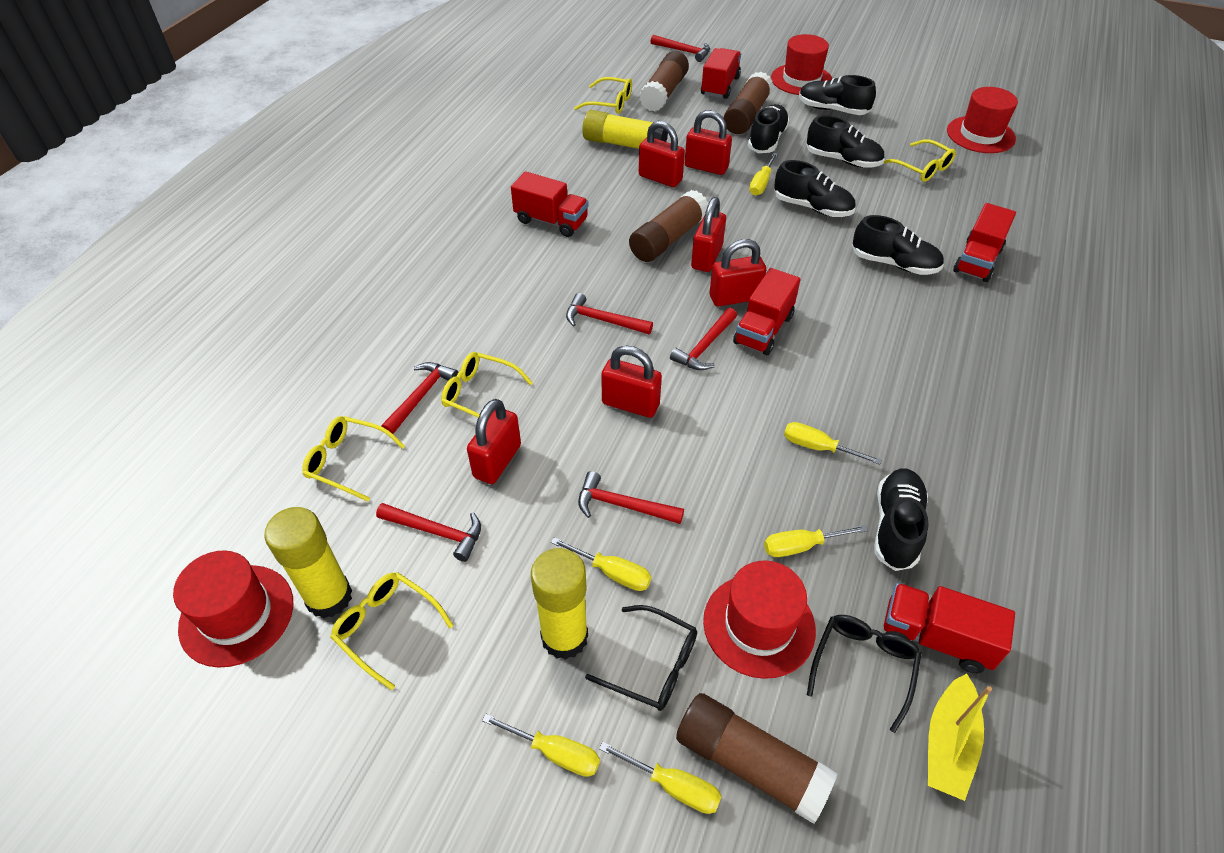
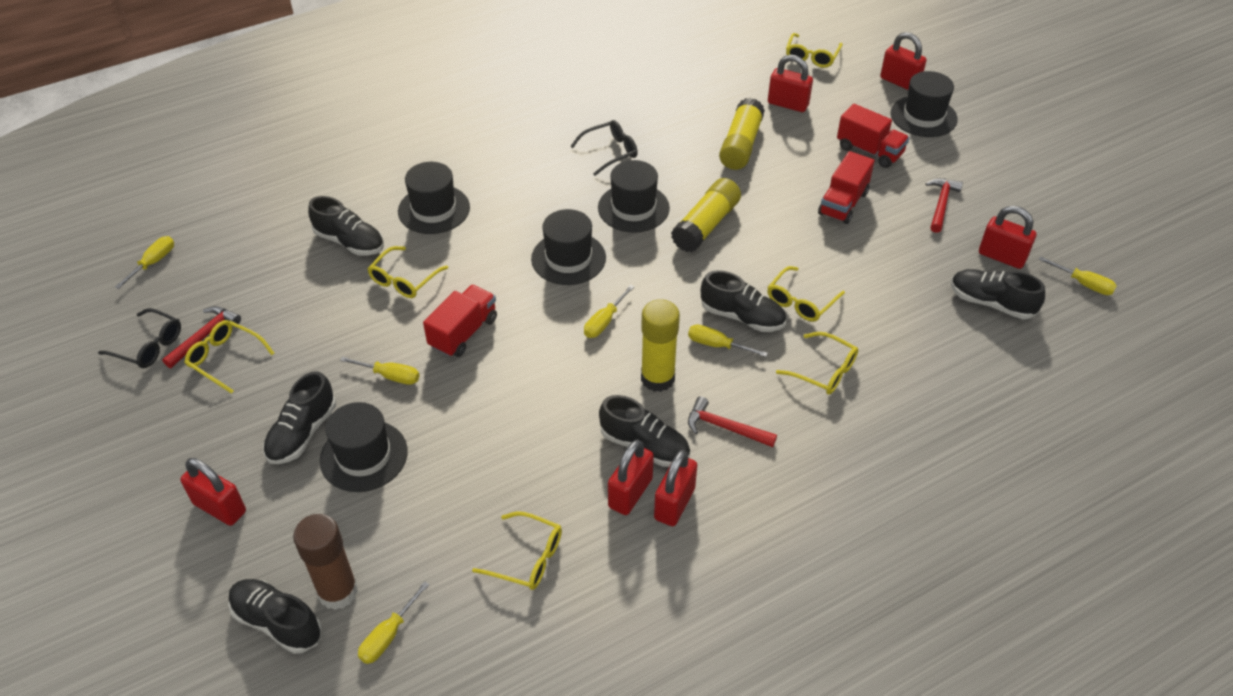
black hat: none = 0 -> [319,402,408,492] [398,162,470,234] [531,209,606,285] [598,160,670,233] [891,71,958,137] = 5
brown glue stick: [629,190,709,262] [639,51,689,112] [676,693,838,824] [724,71,773,134] = 4 -> [293,514,358,610] = 1
red hammer: [376,503,481,562] [381,362,458,434] [566,293,653,334] [578,471,684,524] [651,35,710,62] [670,308,737,370] = 6 -> [162,306,241,368] [688,396,777,447] [926,178,963,233] = 3
red hat: [173,550,293,668] [703,560,816,679] [771,34,832,95] [947,87,1018,153] = 4 -> none = 0
red truck: [511,171,588,237] [701,48,741,99] [733,268,801,355] [884,583,1015,674] [953,203,1016,282] = 5 -> [423,285,497,357] [818,151,875,224] [837,104,909,168] = 3
yellow boat: [928,673,992,801] = 1 -> none = 0
yellow glasses: [302,416,405,502] [330,572,454,690] [441,352,533,417] [574,77,632,114] [884,139,956,182] = 5 -> [184,320,274,394] [368,246,448,298] [472,511,562,590] [767,266,845,322] [776,332,858,395] [786,33,843,68] = 6

